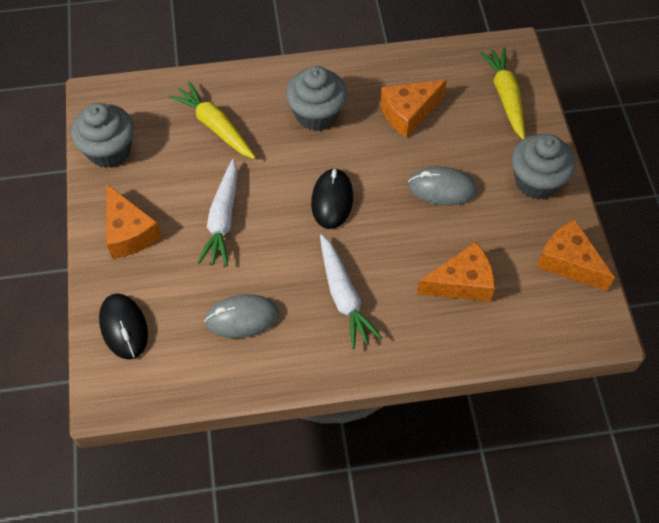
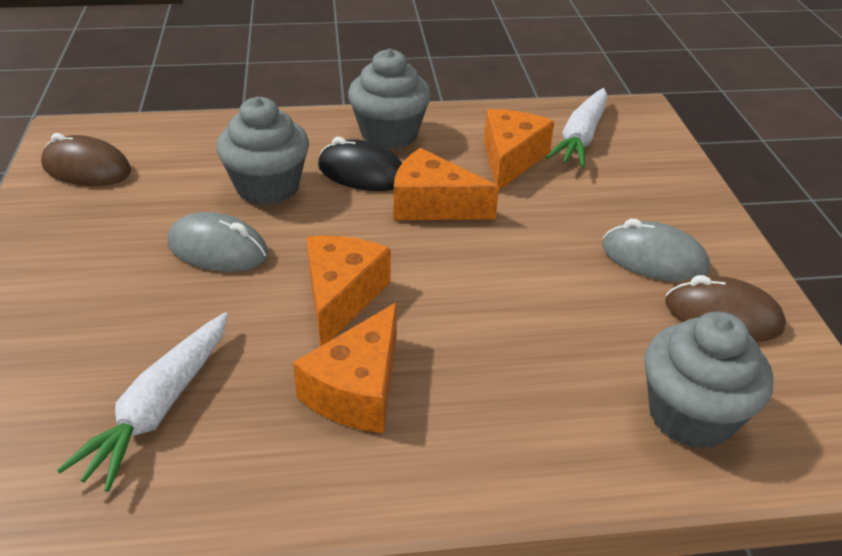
black mouse: [99,293,148,360] [311,168,353,229] = 2 -> [318,137,402,191] = 1
brown mouse: none = 0 -> [41,133,131,186] [665,275,786,342] = 2
yellow carrot: [169,81,256,159] [480,47,525,139] = 2 -> none = 0

